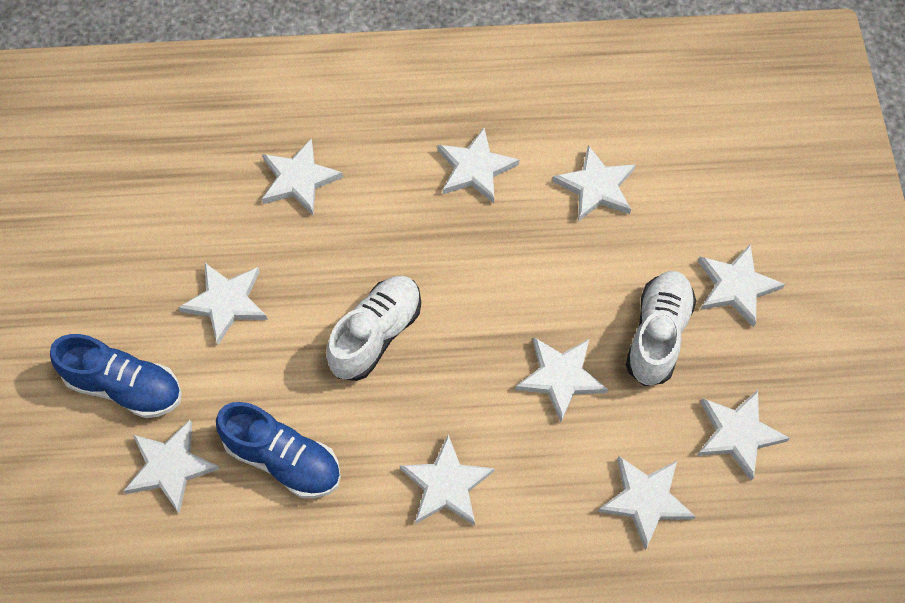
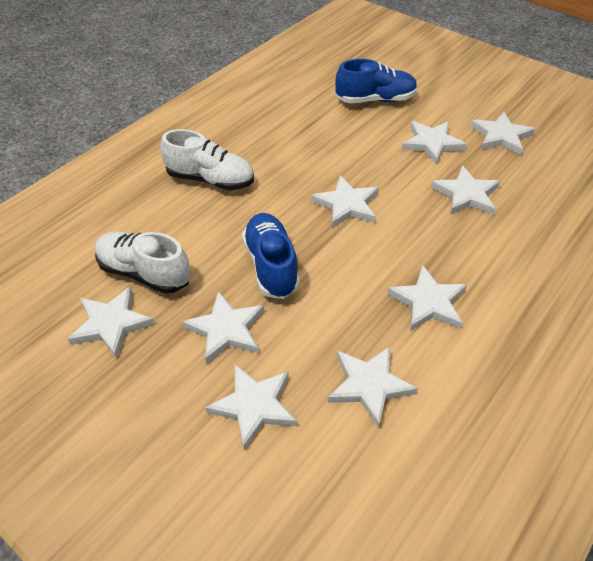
white star: [124,420,220,514] [178,263,268,345] [262,139,343,215] [400,435,494,525] [437,128,519,204] [515,337,608,422] [552,145,636,222] [598,456,696,550] [697,390,790,481] [698,245,785,327] = 10 -> [68,286,155,359] [182,291,264,364] [205,365,297,450] [311,176,379,228] [328,346,418,428] [387,265,467,331] [402,121,467,164] [431,166,500,215] [470,112,535,155] = 9

